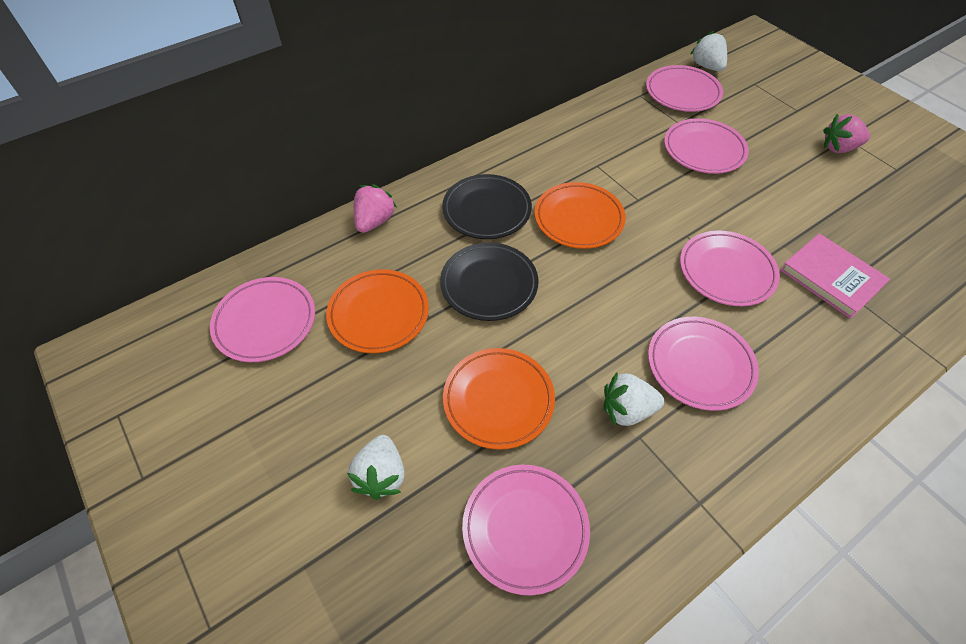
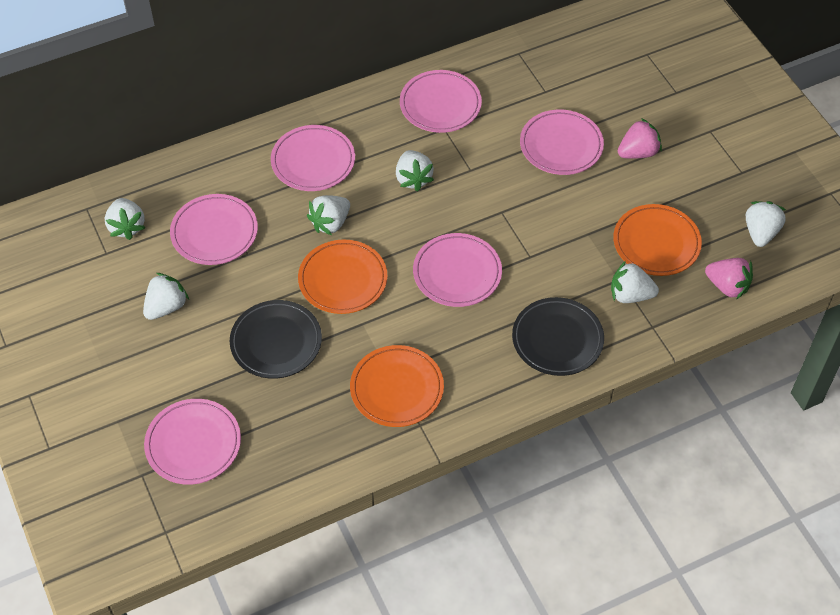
pink book: [780,233,890,319] = 1 -> none = 0
white strawberry: [347,435,405,500] [604,373,664,426] [690,31,727,71] = 3 -> [105,198,145,240] [143,273,189,320] [307,195,350,235] [396,150,434,191] [611,261,659,303] [746,201,786,247] = 6

